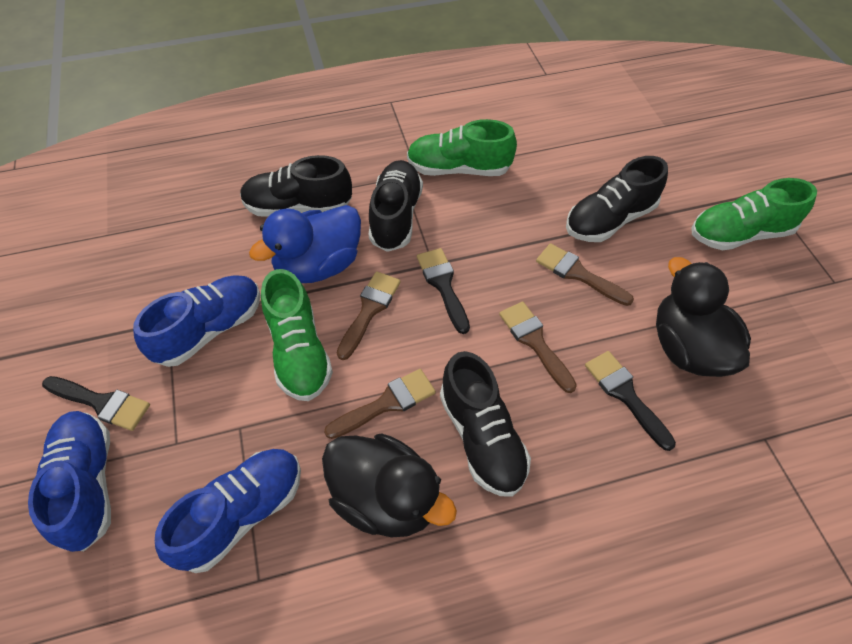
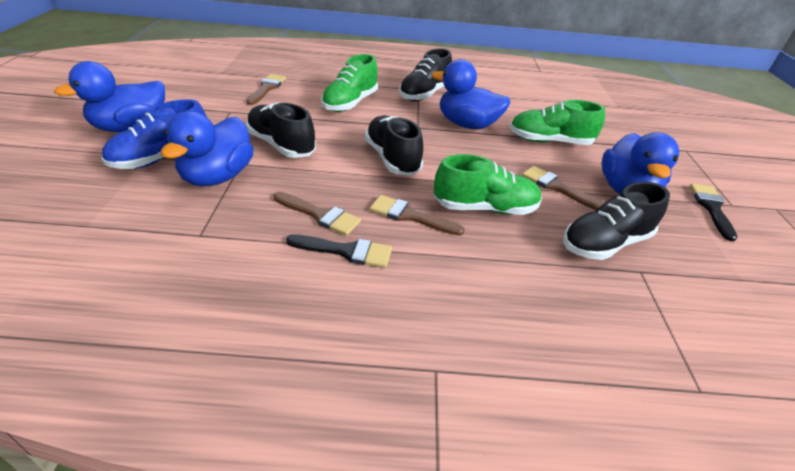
black brush: [42,376,150,431] [417,248,470,334] [585,351,676,451] = 3 -> [286,234,392,268] [690,183,738,241] = 2
black duck: [322,433,457,537] [656,257,751,377] = 2 -> none = 0
blue duck: [249,205,361,283] = 1 -> [54,61,165,133] [161,111,254,186] [432,59,511,129] [601,132,679,194] = 4
blue shoe: [28,411,111,552] [133,275,261,367] [155,449,301,573] = 3 -> [102,99,207,169] = 1

